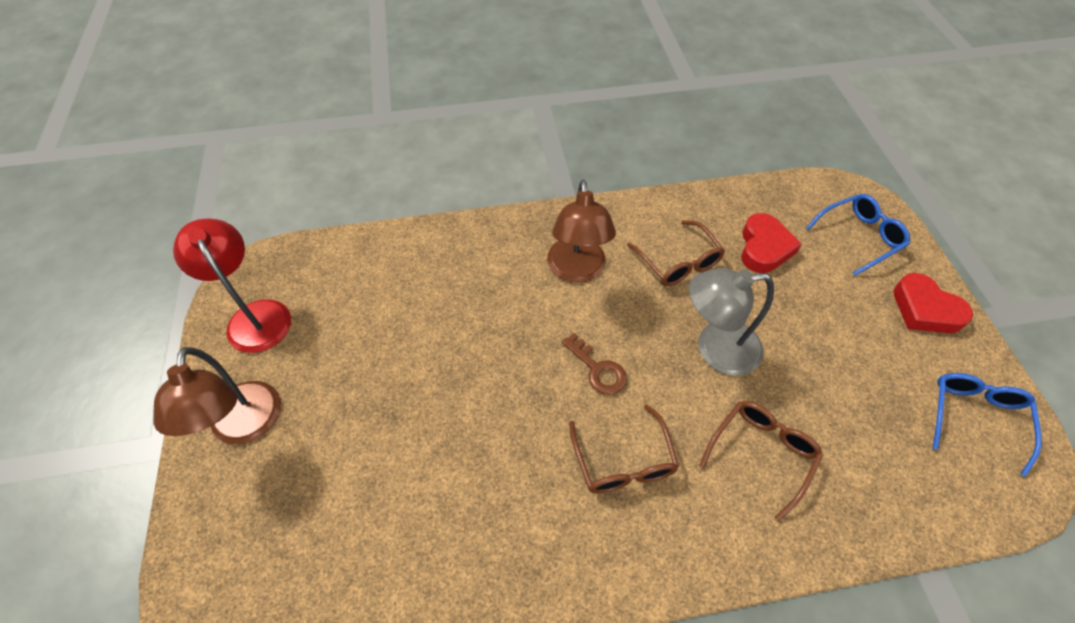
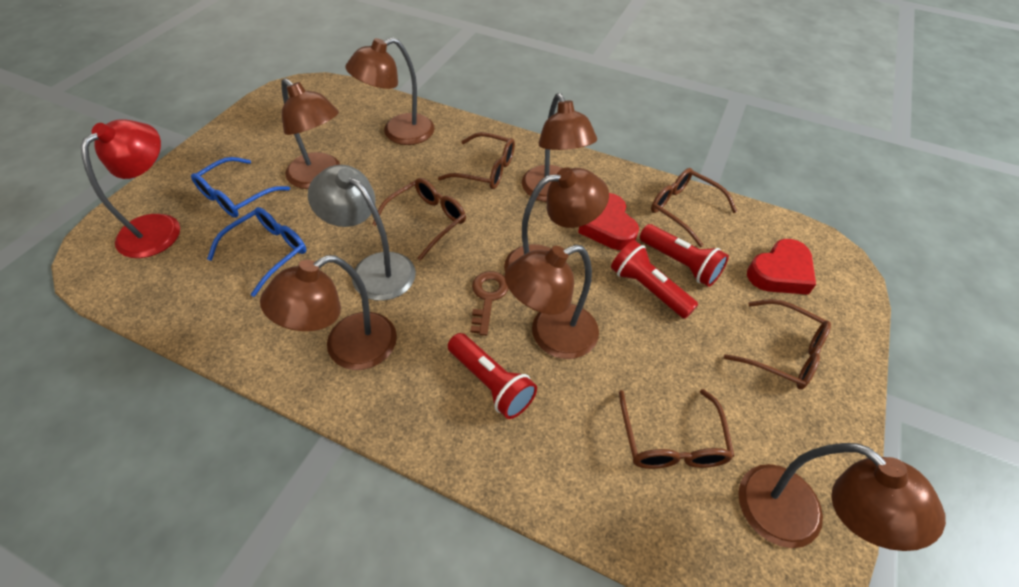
brown glasses: [569,404,679,494] [627,220,725,286] [699,401,823,521] = 3 -> [372,178,466,261] [438,132,515,189] [619,389,734,469] [651,168,738,247] [724,299,831,390] = 5
brown lamp: [153,347,281,444] [547,180,616,283] = 2 -> [260,255,397,370] [281,78,340,189] [345,37,435,145] [504,167,609,271] [505,245,599,359] [522,93,597,202] [738,443,946,551] = 7
red flashlight: none = 0 -> [448,333,537,419] [611,240,698,319] [640,224,729,287] = 3

